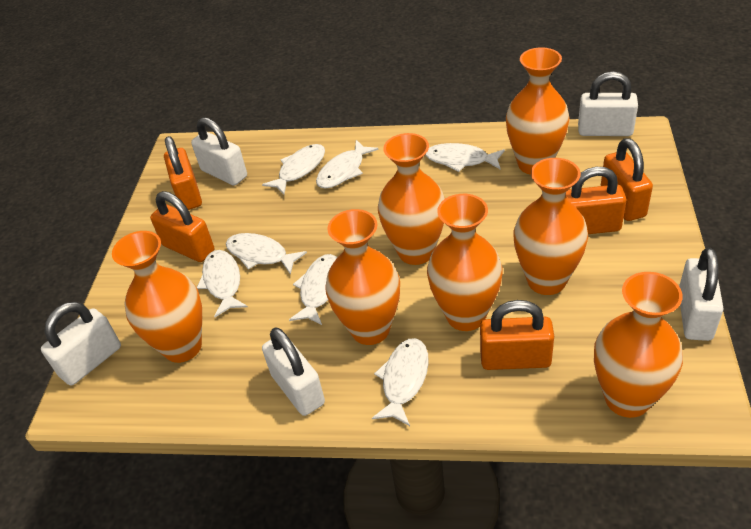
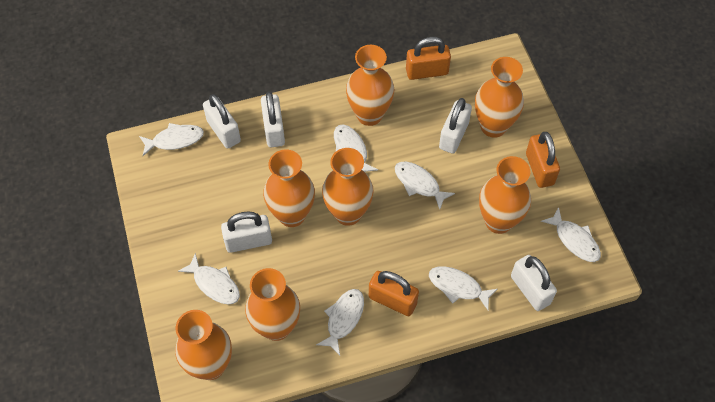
orange padlock: [150,191,214,262] [164,136,202,210] [480,300,554,370] [565,167,626,234] [601,138,653,221] = 5 -> [369,271,419,316] [406,37,451,80] [526,132,560,188] = 3

